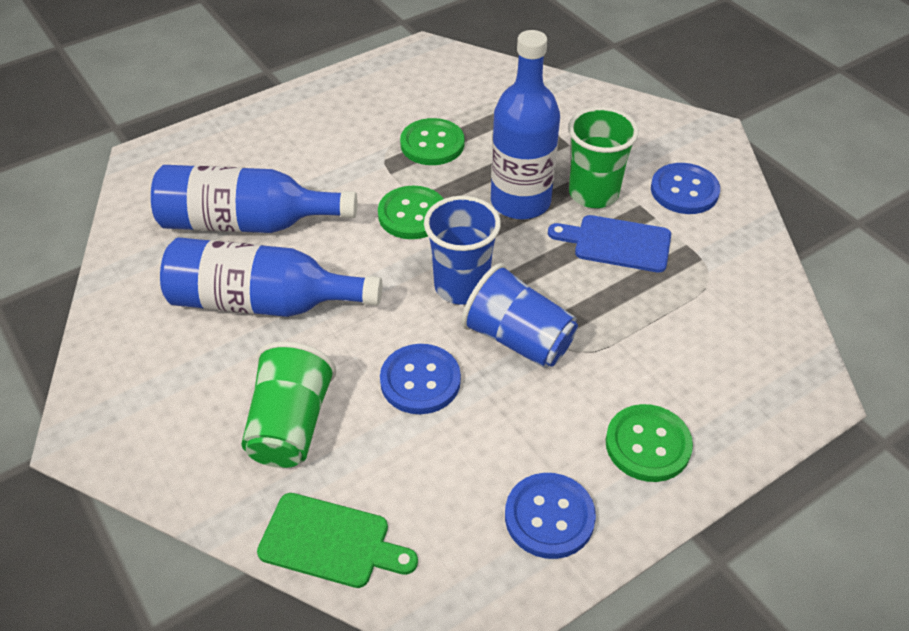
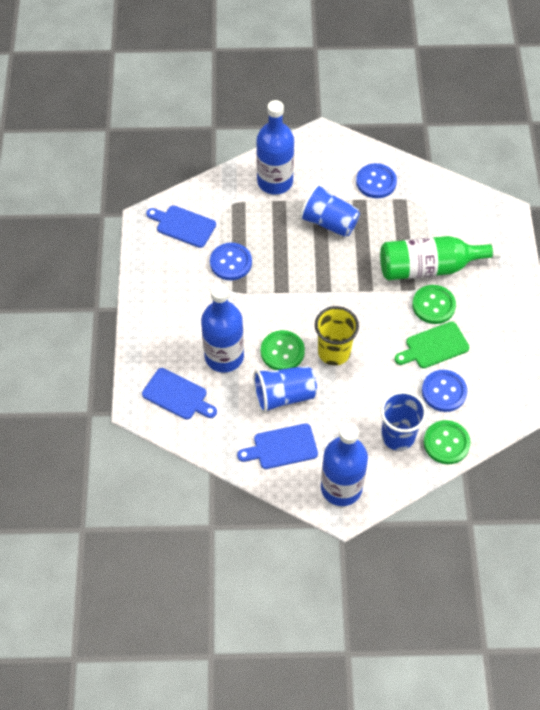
blue cup: [424,196,501,305] [461,263,578,368] = 2 -> [253,366,317,413] [299,184,360,237] [381,391,427,451] = 3
blue cutting board: [548,215,671,273] = 1 -> [142,368,217,420] [146,205,216,248] [237,423,318,469] = 3
green bottle: none = 0 -> [380,236,501,280] = 1
green cup: [242,341,337,468] [568,107,639,208] = 2 -> none = 0
yellow cup: none = 0 -> [315,306,359,366] = 1

